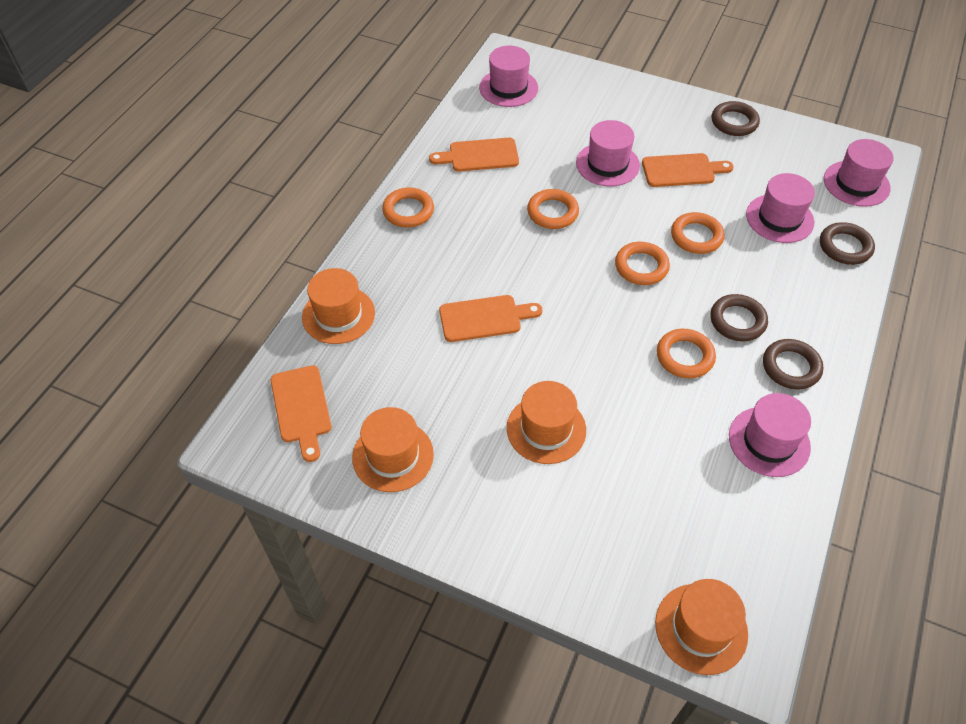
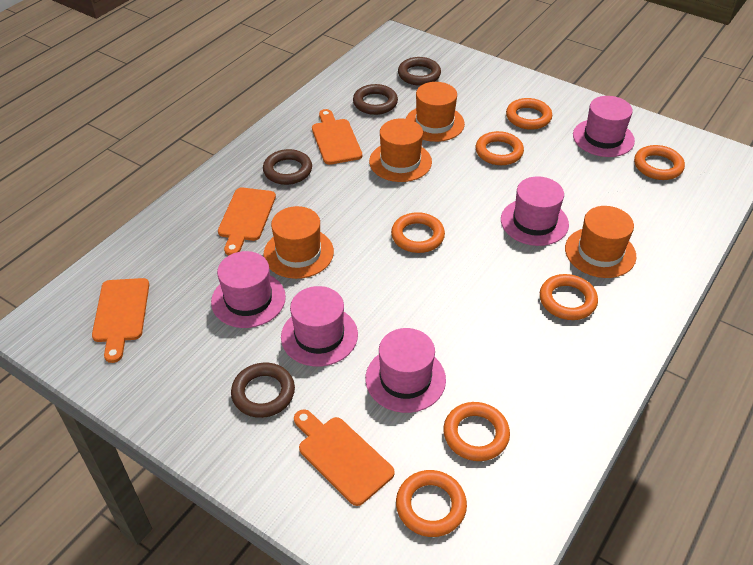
orange ring: [382,187,434,228] [527,189,579,229] [615,242,670,285] [657,329,716,378] [671,212,725,254] = 5 -> [391,212,445,253] [396,470,467,537] [444,402,510,461] [476,131,524,165] [506,98,552,130] [540,274,598,320] [634,145,685,180] = 7

